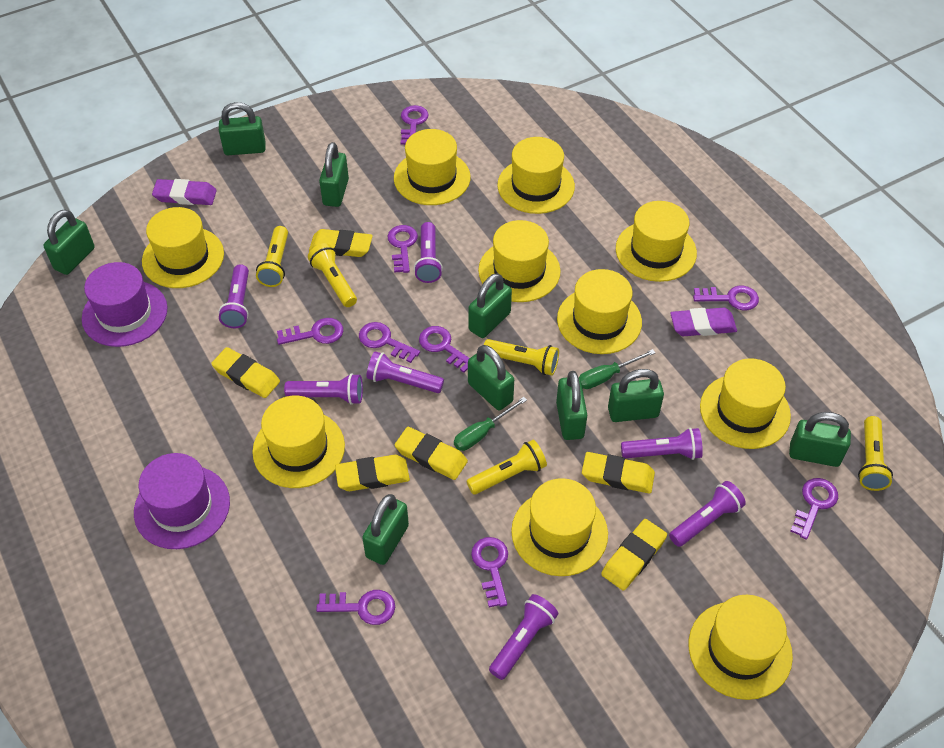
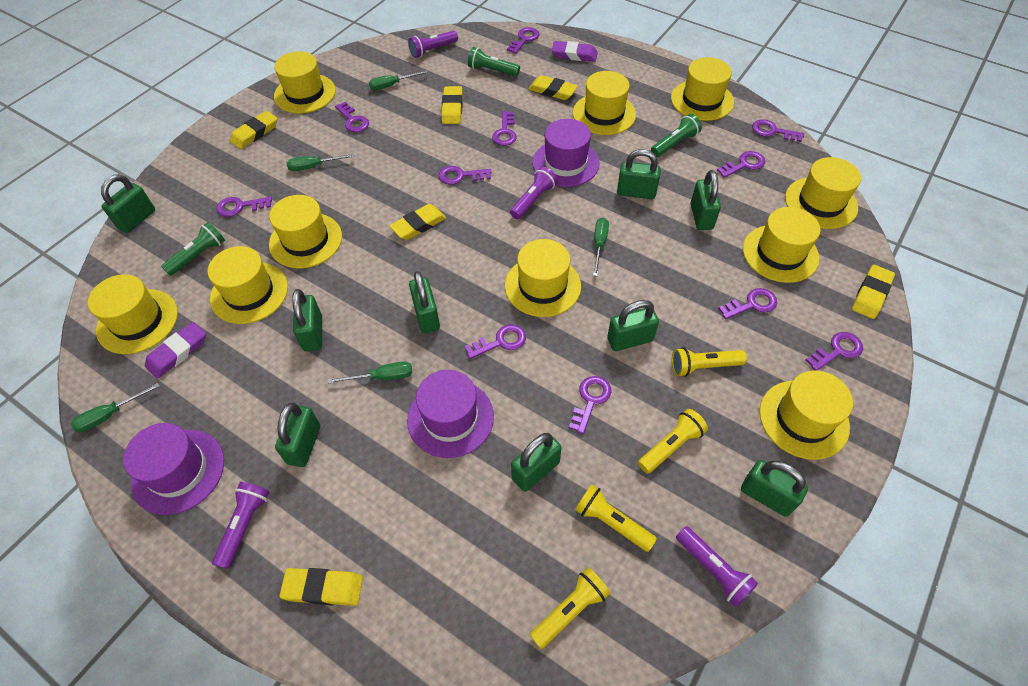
green flashlight: none = 0 -> [161,222,225,276] [468,47,520,76] [651,114,702,157] = 3
green screwdriver: [454,397,527,451] [579,349,655,389] = 2 -> [71,383,160,432] [287,154,355,171] [328,361,412,383] [369,70,428,90] [593,218,609,276] = 5
purple flashlight: [218,264,249,328] [284,373,363,405] [366,351,444,393] [414,222,443,283] [489,594,559,680] [621,428,703,460] [669,481,746,547] = 7 -> [212,482,269,569] [408,31,458,58] [510,167,557,219] [676,526,758,607] = 4
purple hat: [82,262,168,347] [134,453,230,549] = 2 -> [123,423,224,515] [407,370,494,458] [532,119,599,187] = 3
purple key: [277,318,343,345] [316,590,395,625] [359,322,420,363] [388,225,418,273] [401,105,429,145] [419,326,470,373] [471,537,508,607] [693,286,759,310] [790,478,838,540] = 9 -> [216,197,272,217] [335,102,369,132] [439,166,492,185] [465,324,526,359] [492,111,517,146] [507,27,540,54] [569,376,611,434] [717,151,765,178] [718,288,777,319] [752,119,804,142] [806,332,863,371] = 11
yellow flashlight: [256,226,288,287] [308,243,357,307] [466,440,547,495] [484,339,559,376] [858,416,893,491] = 5 -> [530,568,610,649] [575,485,657,552] [638,409,708,474] [672,347,747,377] = 4

